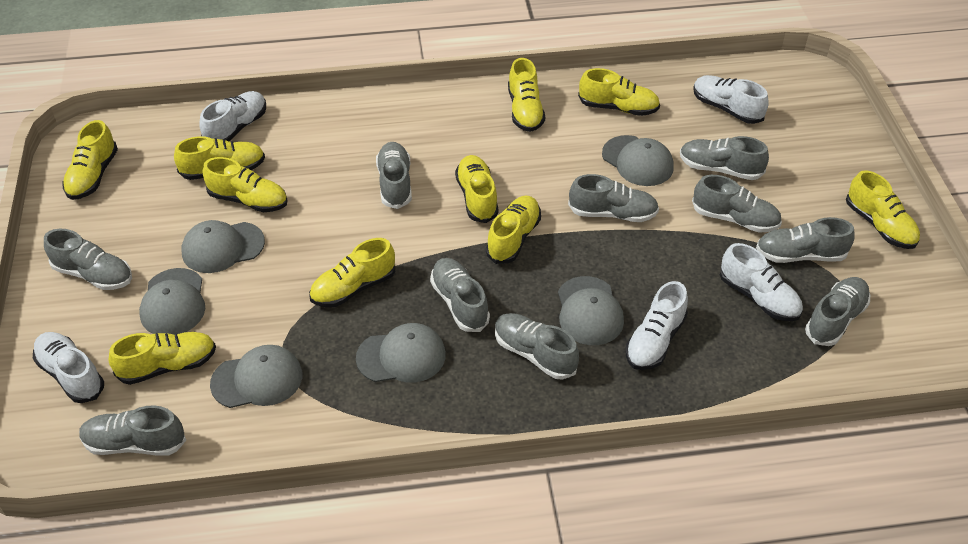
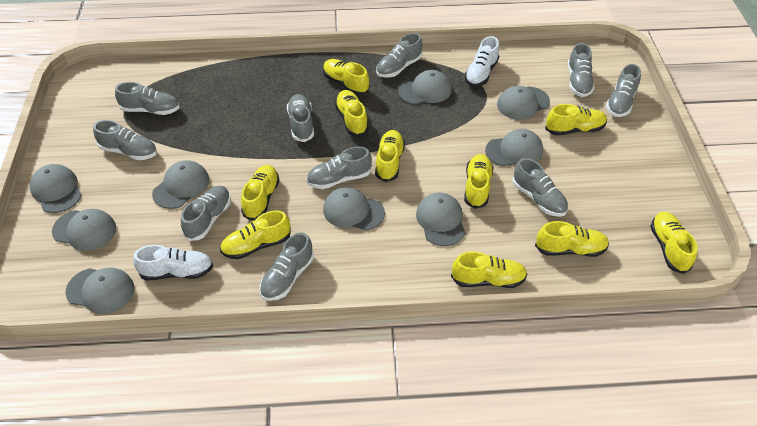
grey cap: [139,268,205,335] [181,220,265,273] [210,345,302,408] [356,323,446,383] [558,276,624,345] [602,135,674,186] = 6 -> [30,164,82,213] [52,209,116,251] [65,267,134,314] [152,160,209,209] [323,187,385,231] [398,70,452,105] [416,193,465,246] [485,129,543,166] [497,86,550,120] = 9
white shoe: [33,332,104,403] [199,91,266,141] [626,281,688,370] [693,75,769,124] [720,243,803,321] = 5 -> [133,245,213,280] [465,36,499,87] = 2

